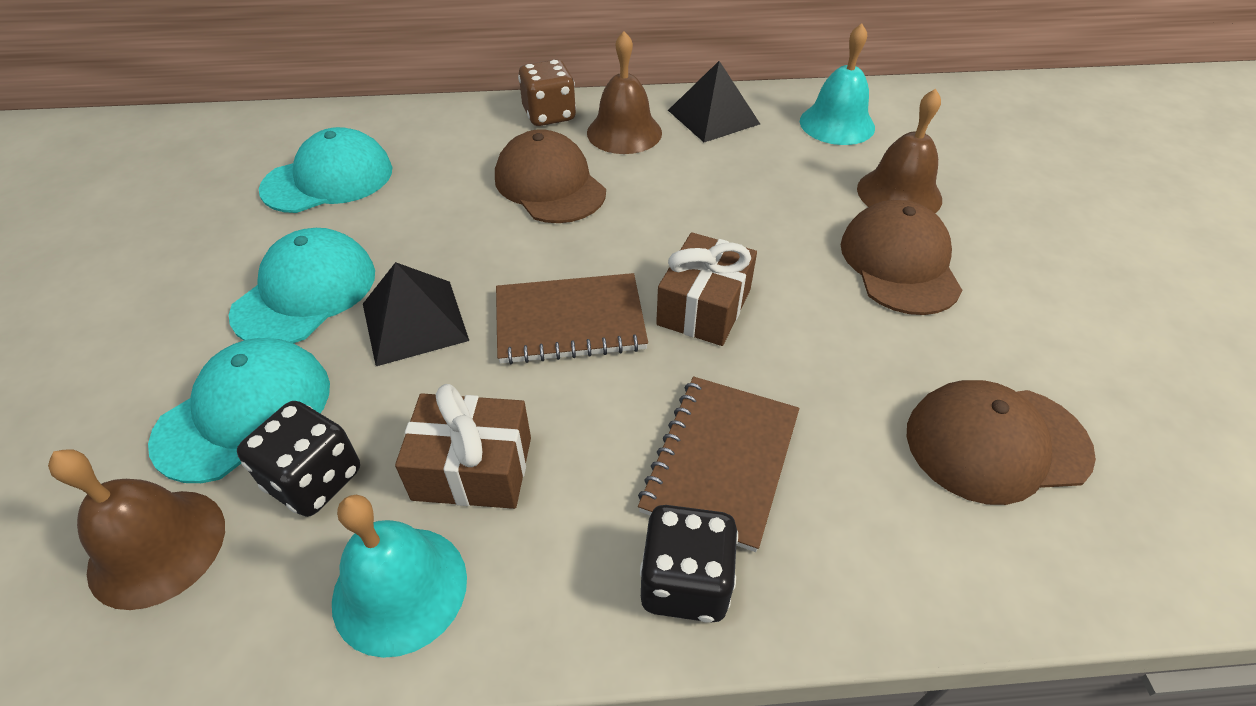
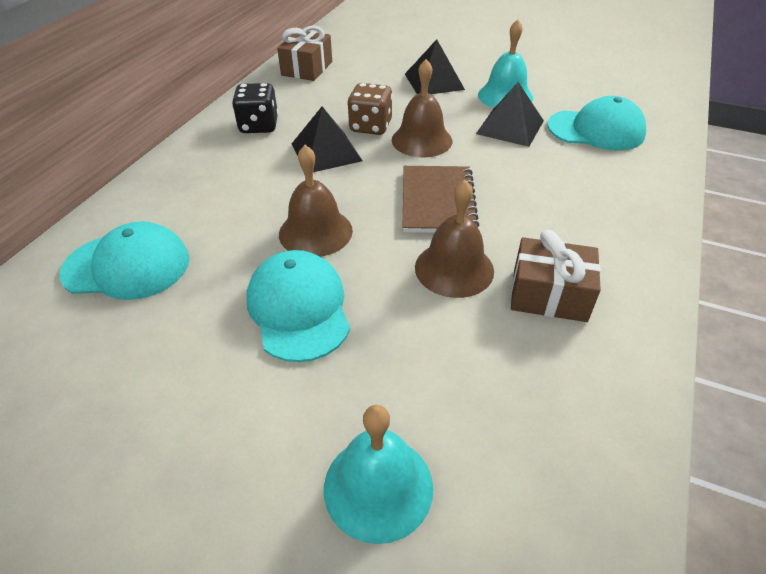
black dice: [237,401,360,517] [640,505,738,623] = 2 -> [232,83,278,133] = 1
black pyramid: [363,262,469,366] [668,61,760,142] = 2 -> [292,106,362,172] [405,39,465,94] [476,82,544,147] = 3
brown cap: [495,129,606,223] [841,200,962,315] [907,380,1096,505] = 3 -> none = 0
brown notebook: [496,273,648,364] [638,377,799,552] = 2 -> [403,166,479,233] = 1

